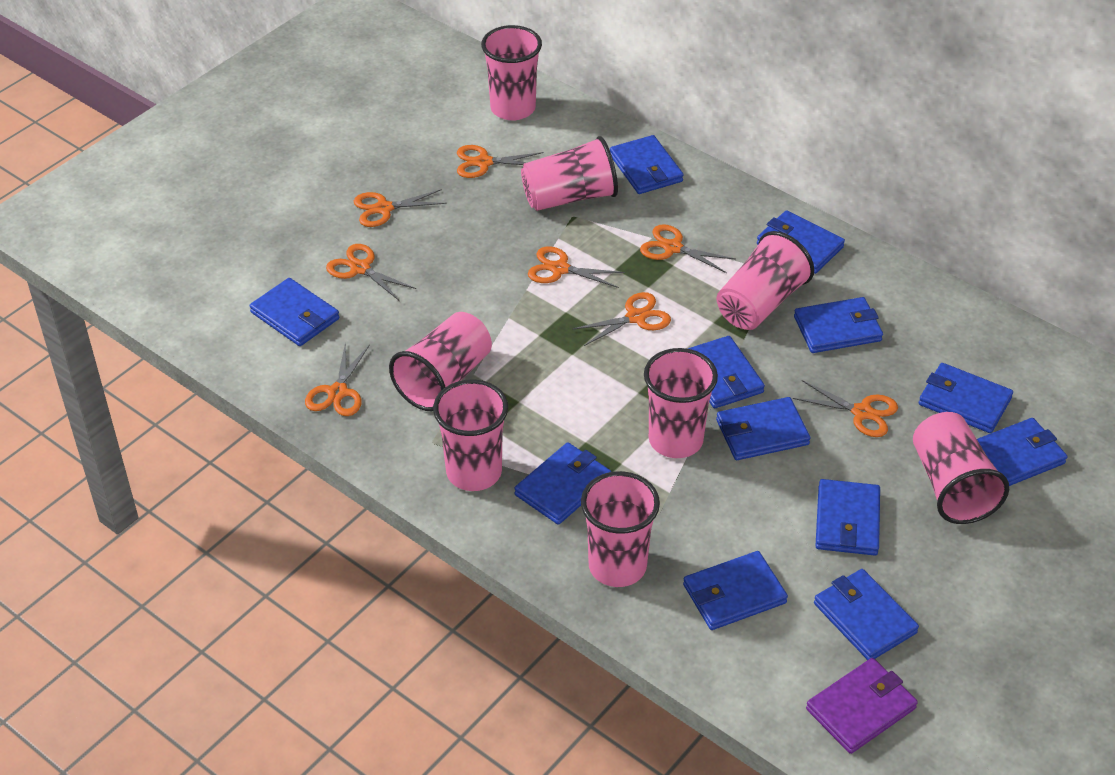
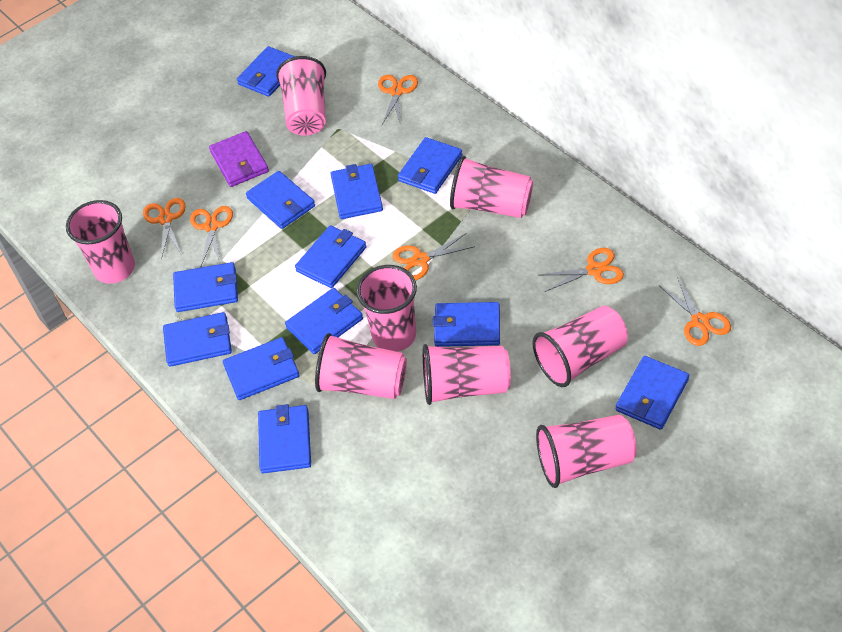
orange scissors: [305,342,370,416] [326,244,416,301] [354,189,447,227] [457,145,544,178] [528,246,625,288] [573,292,671,346] [640,224,736,273] [793,380,898,437] = 8 -> [143,198,186,260] [190,206,233,266] [378,75,418,126] [393,233,475,280] [540,248,624,292] [659,276,731,346] = 6

